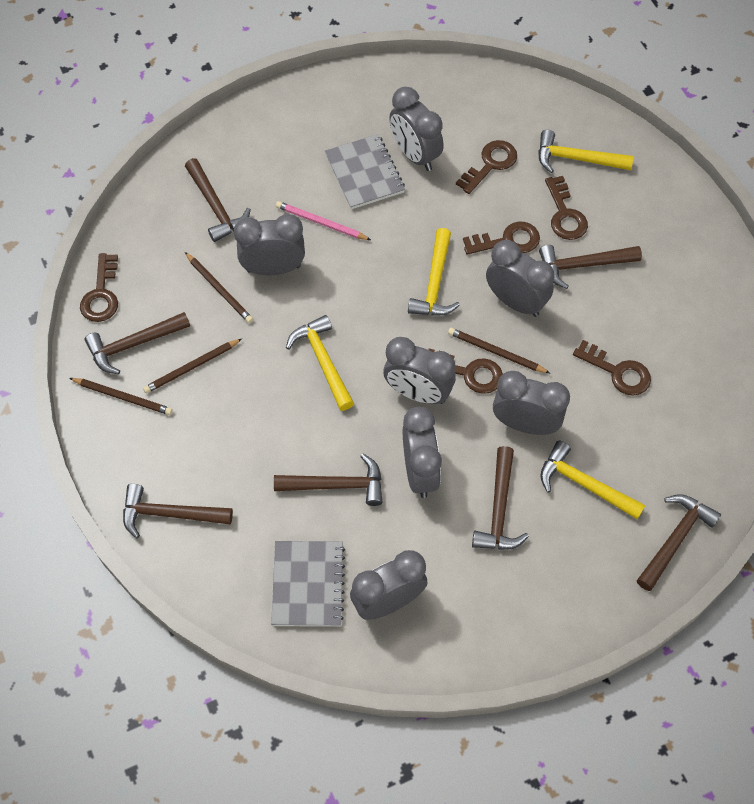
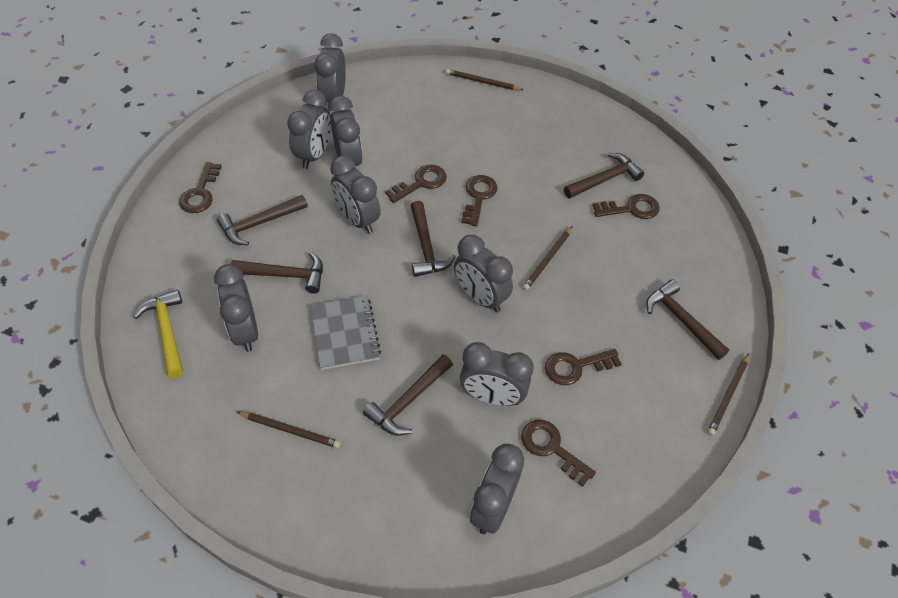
brown hammer: [85,312,190,374] [123,484,233,538] [185,158,251,242] [274,454,383,506] [472,446,529,550] [539,245,642,289] [637,494,721,591] = 7 -> [217,195,308,245] [231,252,323,294] [363,355,453,436] [411,201,456,277] [564,153,644,199] [646,280,729,360] = 6
grey clock: [234,214,305,275] [350,550,428,620] [383,337,456,404] [389,87,444,171] [403,407,442,498] [486,240,555,317] [493,371,570,435] = 7 -> [214,264,258,352] [287,90,331,169] [315,33,346,109] [329,96,363,168] [330,156,381,234] [454,235,513,313] [460,342,534,406] [470,444,524,534] = 8
grey notebook: [271,541,345,626] [325,134,405,209] = 2 -> [310,296,381,370] = 1
pink pencil: [276,201,371,240] = 1 -> none = 0
yellow hammer: [286,315,354,411] [408,228,460,315] [538,129,634,173] [540,441,645,519] = 4 -> [134,290,183,378] = 1

